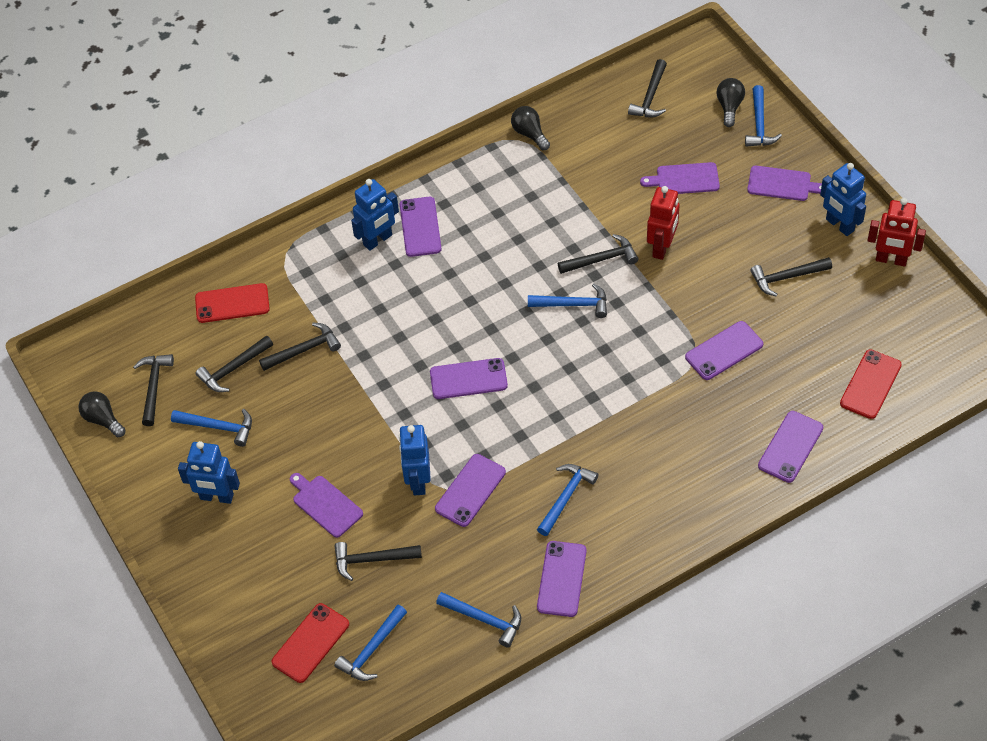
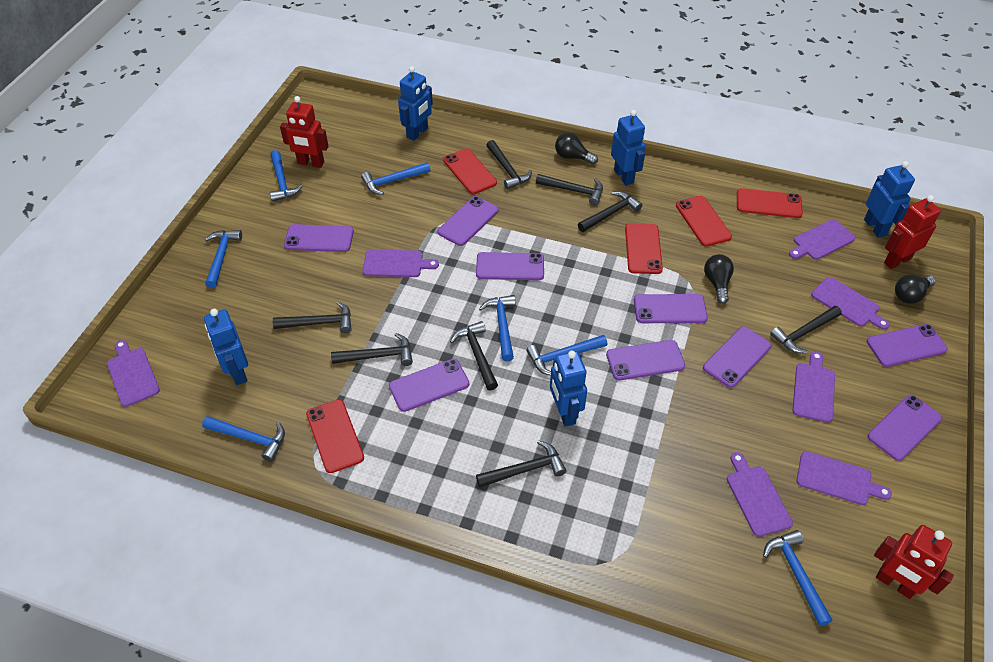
black hammer: [133,354,174,426] [195,335,273,392] [259,323,341,371] [334,542,422,581] [558,234,638,274] [628,59,667,117] [750,257,832,296] = 7 -> [273,302,351,333] [331,333,413,366] [450,321,498,391] [476,440,567,487] [486,140,532,190] [536,174,603,206] [578,191,642,232] [770,306,842,353] = 8
blue hammer: [171,409,252,447] [334,604,407,681] [436,592,521,648] [528,283,607,318] [537,464,598,536] [745,85,782,147] = 6 -> [202,416,285,462] [205,230,242,288] [270,150,303,202] [361,162,430,195] [479,295,516,361] [526,335,607,376] [763,530,833,626] = 7
blue robot: [178,441,240,504] [351,179,399,251] [399,425,431,496] [820,163,866,236] = 4 -> [204,309,248,385] [398,66,433,141] [550,351,587,427] [611,110,645,186] [864,161,915,238] = 5
purple cutting board: [290,473,363,538] [640,162,720,194] [747,166,822,201] = 3 -> [107,340,160,407] [363,249,439,277] [727,452,793,537] [789,219,856,260] [793,351,835,423] [796,451,892,505] [811,277,889,330] = 7
purple phone: [400,197,442,257] [430,358,508,399] [435,454,506,527] [537,541,587,617] [685,321,763,380] [758,411,823,483] = 6 -> [284,224,354,252] [389,359,469,412] [437,196,499,246] [476,252,544,280] [606,340,685,380] [634,294,708,323] [703,326,771,388] [867,324,948,367] [867,395,942,461] = 9
red phone: [195,283,270,323] [272,603,349,683] [840,349,902,419] = 3 -> [306,399,364,473] [443,148,497,194] [625,223,663,274] [676,196,732,247] [737,188,803,218] = 5
red robot: [647,186,679,260] [867,198,926,267] = 2 -> [280,96,329,168] [874,525,954,599] [884,195,941,269] = 3

